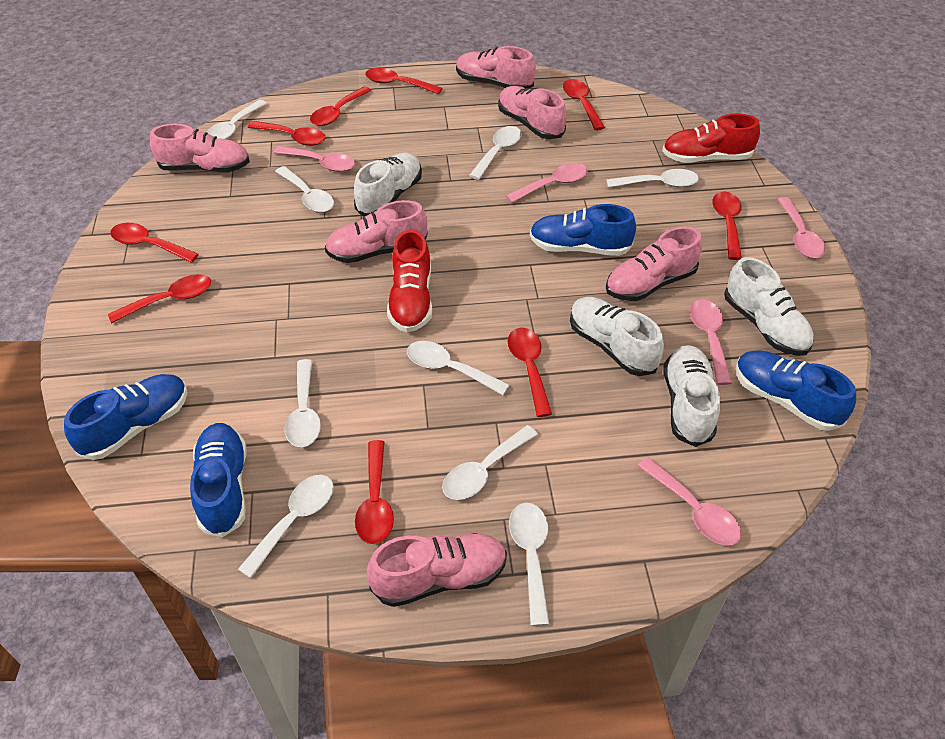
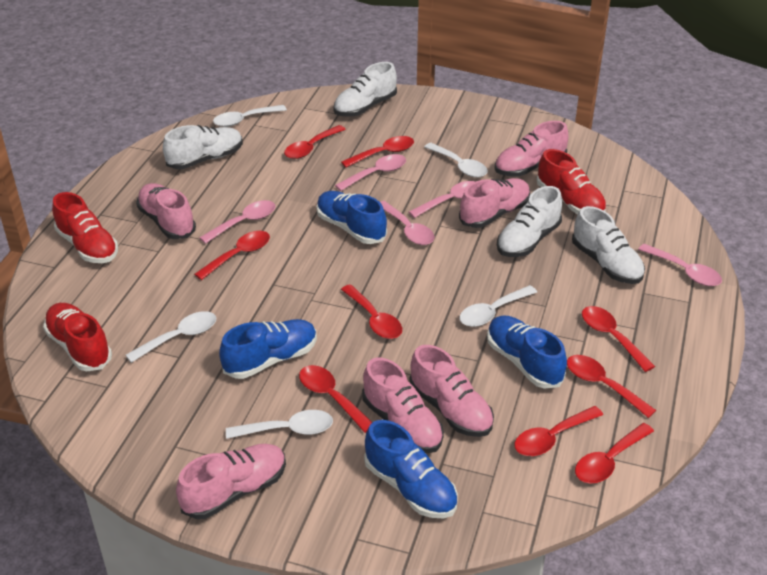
red shoe: [387,229,432,333] [662,114,760,163] = 2 -> [43,303,112,371] [52,192,118,263] [537,149,606,214] = 3
white spoon: [206,100,267,139] [238,475,334,578] [275,166,334,213] [285,359,321,447] [407,341,509,395] [442,425,538,500] [469,126,522,180] [509,503,549,626] [606,169,699,188] = 9 -> [126,311,217,363] [213,105,287,127] [226,410,333,439] [424,143,488,178] [459,285,537,327] = 5

